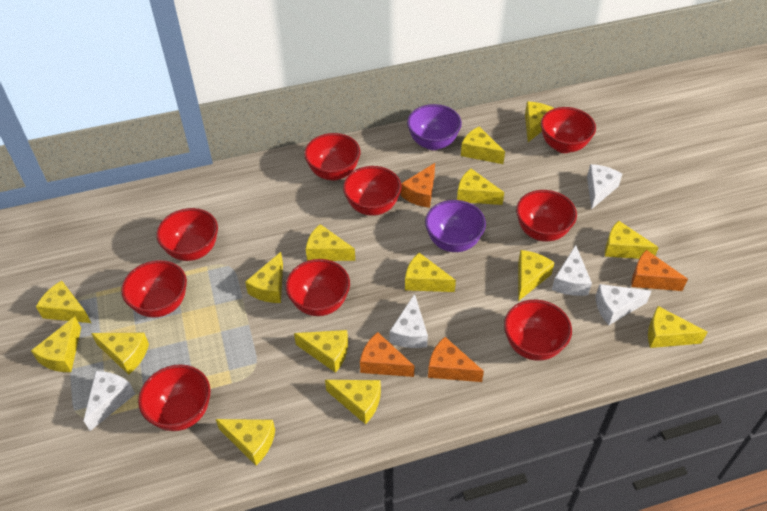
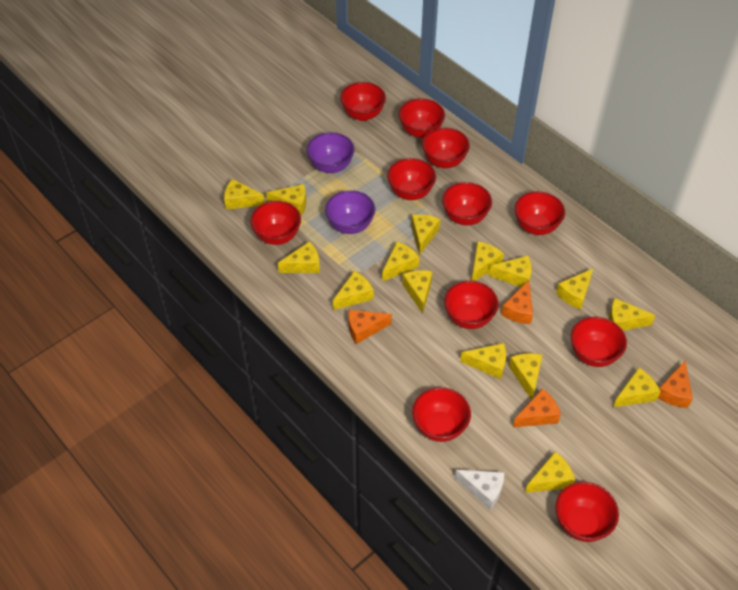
red bowl: [121,260,187,318] [138,364,211,431] [156,208,218,261] [286,259,350,316] [304,133,360,181] [343,166,401,216] [504,300,572,361] [516,190,577,242] [541,107,596,153] = 9 -> [250,201,301,245] [340,82,386,121] [387,158,436,200] [399,98,445,138] [412,387,471,442] [422,128,470,168] [442,182,492,225] [444,281,499,329] [515,191,565,235] [555,482,619,542] [571,317,627,367] = 11
white cheese: [84,371,135,431] [390,294,428,348] [552,245,592,296] [587,164,622,210] [596,284,652,325] = 5 -> [455,470,504,510] = 1

